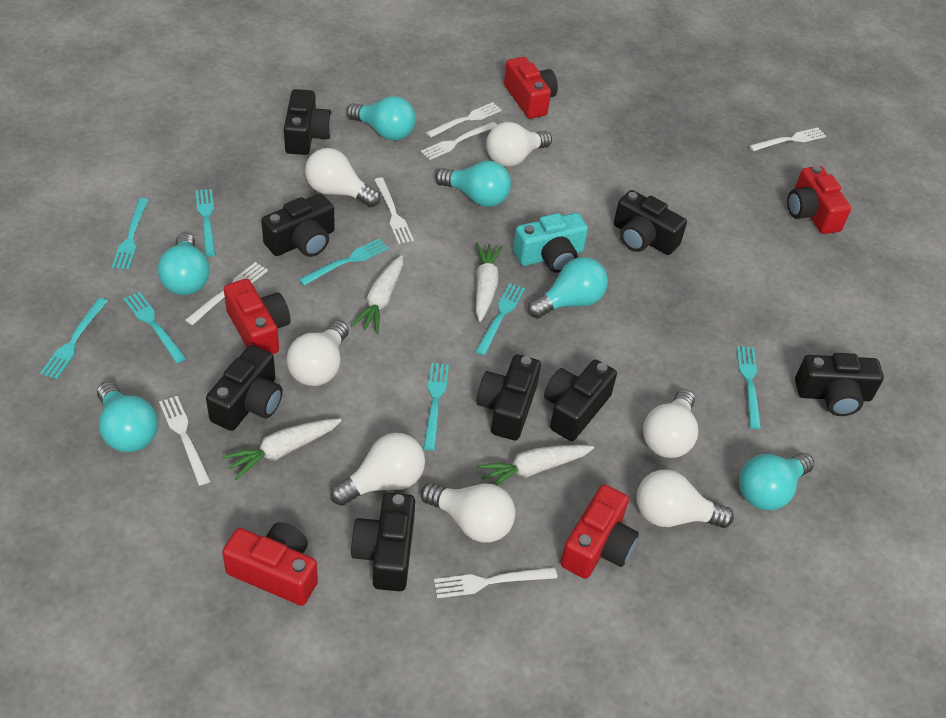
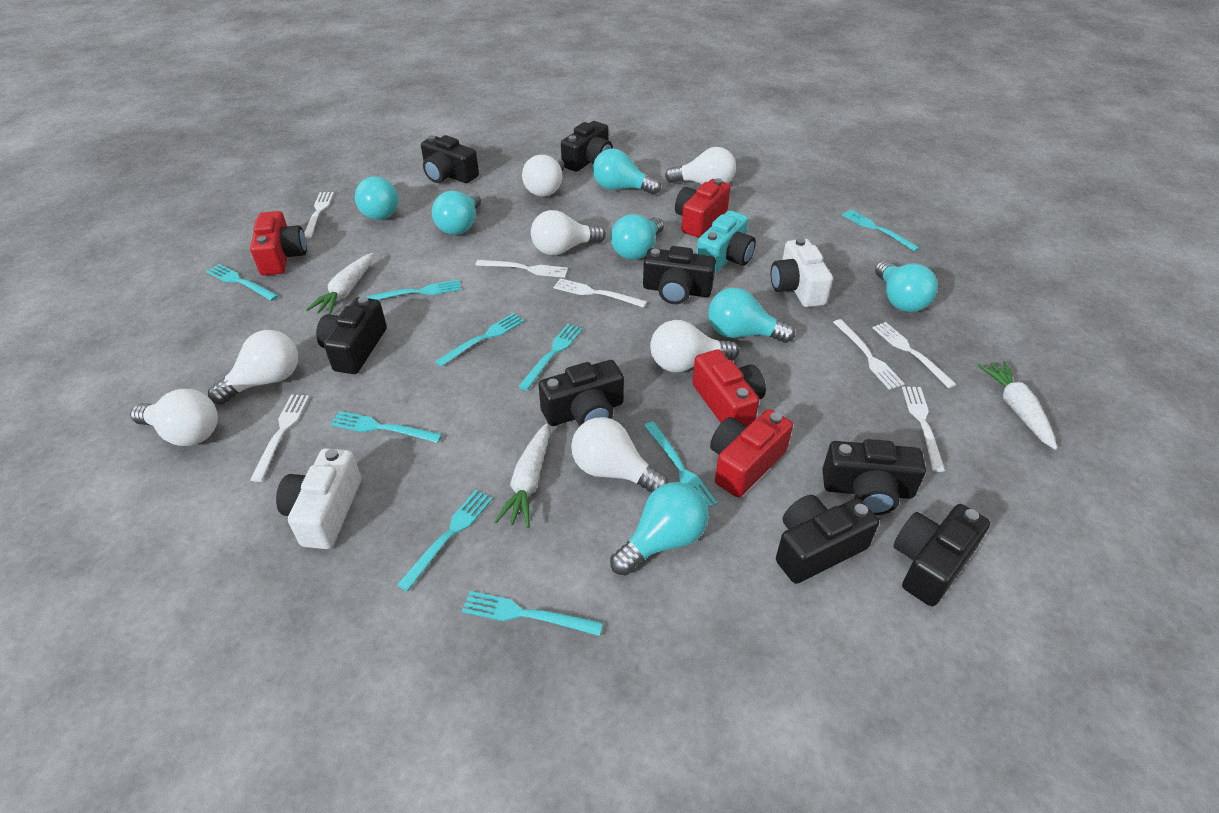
red camera: [222,522,318,606] [224,279,290,354] [504,57,558,119] [560,484,639,579] [787,166,851,234] = 5 -> [250,211,307,276] [675,178,731,238] [692,349,766,426] [710,409,793,498] = 4
turquoise fork: [40,298,108,379] [112,198,148,269] [123,292,186,363] [196,189,216,257] [299,239,389,286] [423,363,449,450] [475,283,525,355] [737,346,761,429] = 8 -> [206,264,279,301] [330,411,442,443] [364,280,461,300] [397,490,493,591] [435,313,524,367] [462,591,603,636] [518,324,583,390] [644,422,717,507] [842,209,920,251] = 9
turquoise light bulb: [97,382,158,452] [158,233,210,295] [347,96,416,141] [435,161,511,207] [528,257,608,318] [739,453,814,510] = 6 -> [355,177,398,220] [432,191,481,235] [593,149,661,195] [610,482,709,576] [611,214,664,260] [708,288,795,343] [875,260,938,312] = 7
white camera: none = 0 -> [276,448,361,549] [771,238,833,307] = 2
white carrot: [222,419,342,480] [351,255,403,334] [476,243,503,322] [476,445,594,486] = 4 -> [306,253,373,315] [494,424,549,528] [978,361,1057,450] = 3

